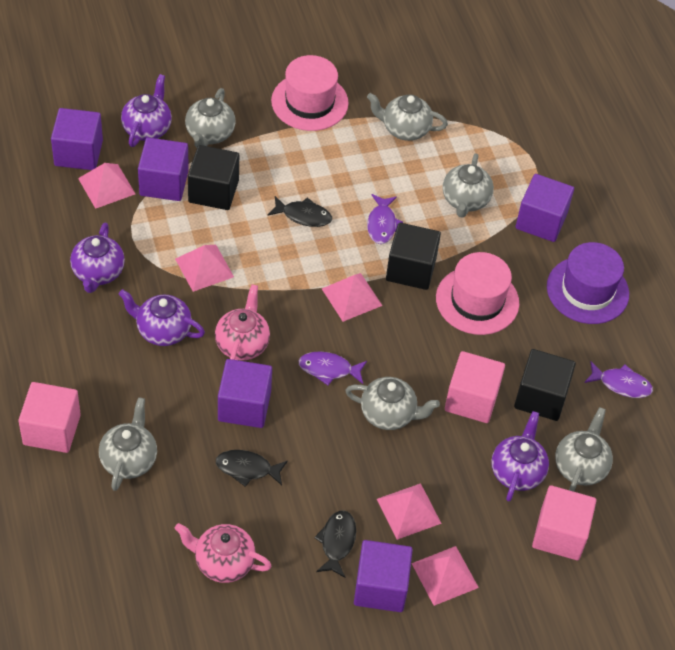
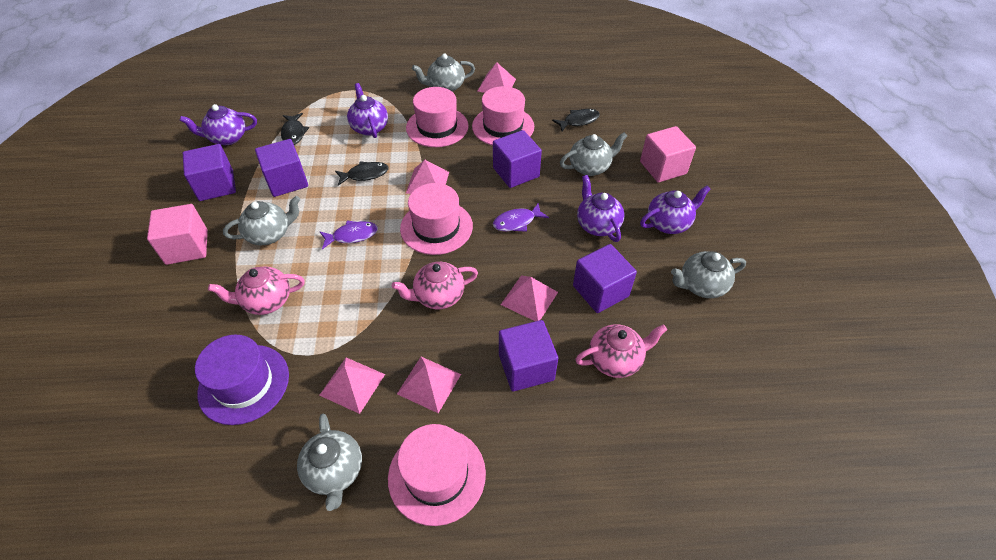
black cube: [188,145,239,210] [386,223,441,290] [514,349,576,421] = 3 -> none = 0
grey teapot: [99,397,157,491] [185,88,235,148] [345,377,440,430] [367,93,448,141] [443,153,494,218] [555,407,613,492] = 6 -> [223,196,301,245] [297,414,362,511] [412,53,475,92] [560,132,627,176] [671,251,746,298] = 5
pink cube: [18,382,81,453] [445,351,505,423] [532,485,596,560] = 3 -> [147,204,208,265] [640,126,696,183] = 2
pink hat: [271,55,349,131] [436,252,519,335] = 2 -> [388,424,486,526] [400,183,473,255] [406,87,469,147] [472,86,534,146] = 4
pink teapot: [175,523,271,583] [215,284,270,360] = 2 -> [208,266,305,315] [392,262,478,309] [575,324,667,378] = 3
purple fish: [298,351,367,385] [367,194,403,244] [584,361,653,398] = 3 -> [320,220,378,249] [493,203,549,232] = 2

